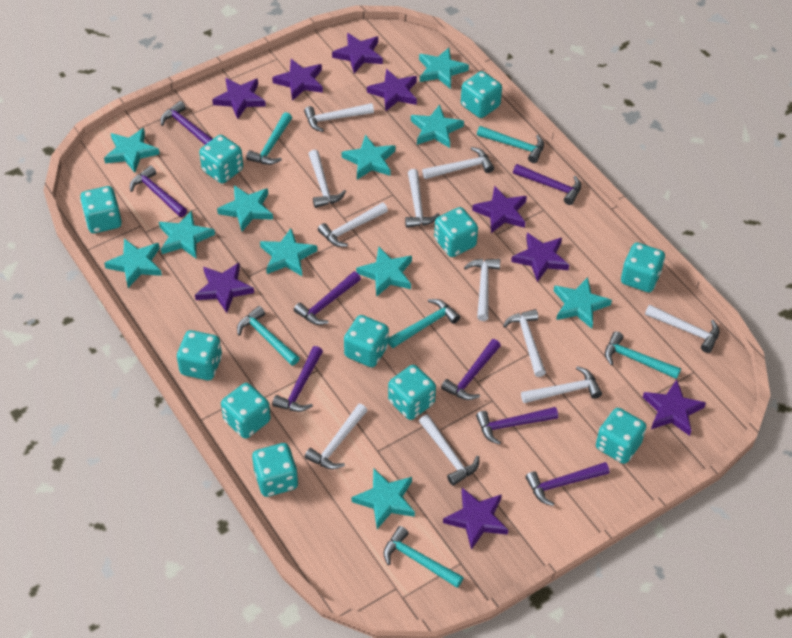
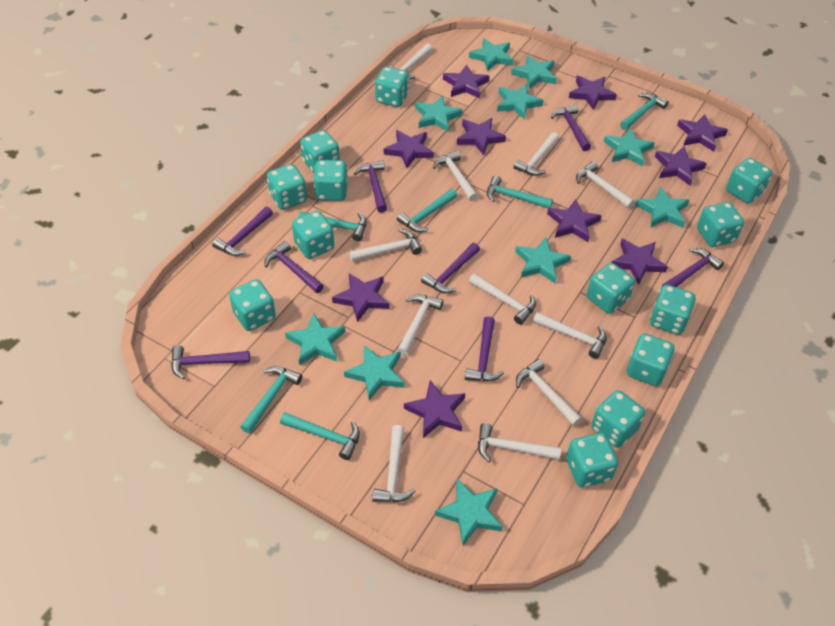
purple star: [195,263,254,313] [212,78,266,119] [272,59,323,101] [332,33,383,73] [367,69,417,111] [443,488,508,550] [472,186,527,233] [511,233,569,282] [643,380,706,436] = 9 -> [332,273,389,322] [384,130,434,168] [404,380,465,438] [443,65,489,98] [457,118,506,155] [547,199,601,242] [569,76,617,110] [611,238,668,285] [655,146,707,186] [677,114,728,152] = 10
turquoise dice: [80,186,122,233] [177,330,222,380] [199,135,243,184] [221,383,271,439] [252,443,298,497] [344,315,389,367] [388,365,436,420] [434,207,478,257] [461,71,502,118] [596,408,646,464] [621,242,665,292] = 11 -> [229,279,276,331] [267,164,307,210] [292,211,334,259] [300,130,340,173] [313,160,348,201] [375,67,409,107] [566,433,618,488] [587,263,635,314] [591,390,645,448] [627,333,674,386] [650,285,695,335] [697,202,744,247] [726,158,772,204] = 13
turquoise star: [104,128,159,173] [104,239,162,288] [159,210,215,258] [217,185,273,232] [260,229,317,276] [342,135,395,180] [352,469,415,529] [356,247,412,297] [411,104,464,148] [419,48,469,89] [554,277,612,329] = 11 -> [285,313,345,365] [344,345,404,400] [415,96,463,132] [435,479,503,545] [469,38,514,71] [497,84,544,120] [511,55,557,89] [515,237,571,283] [604,128,654,166] [636,187,689,228] = 10

